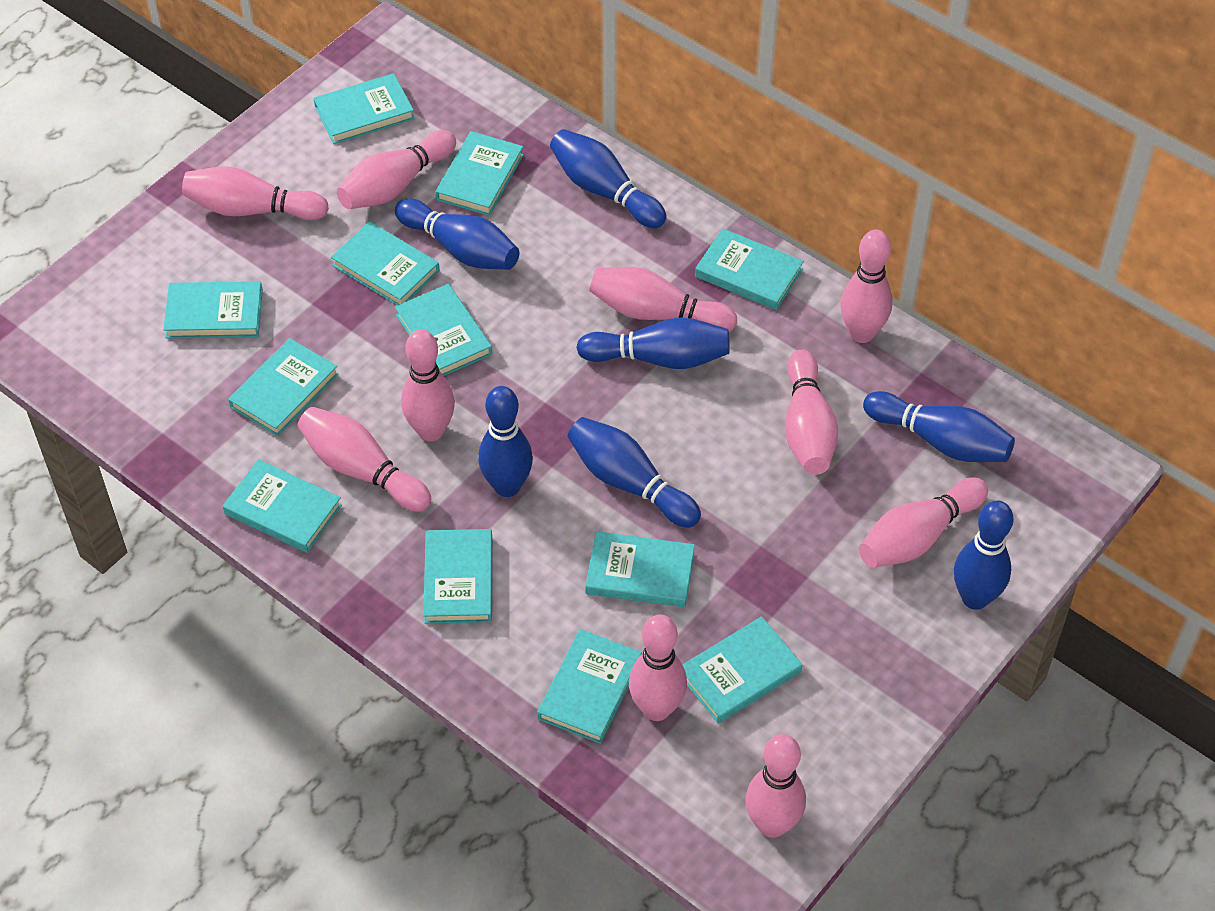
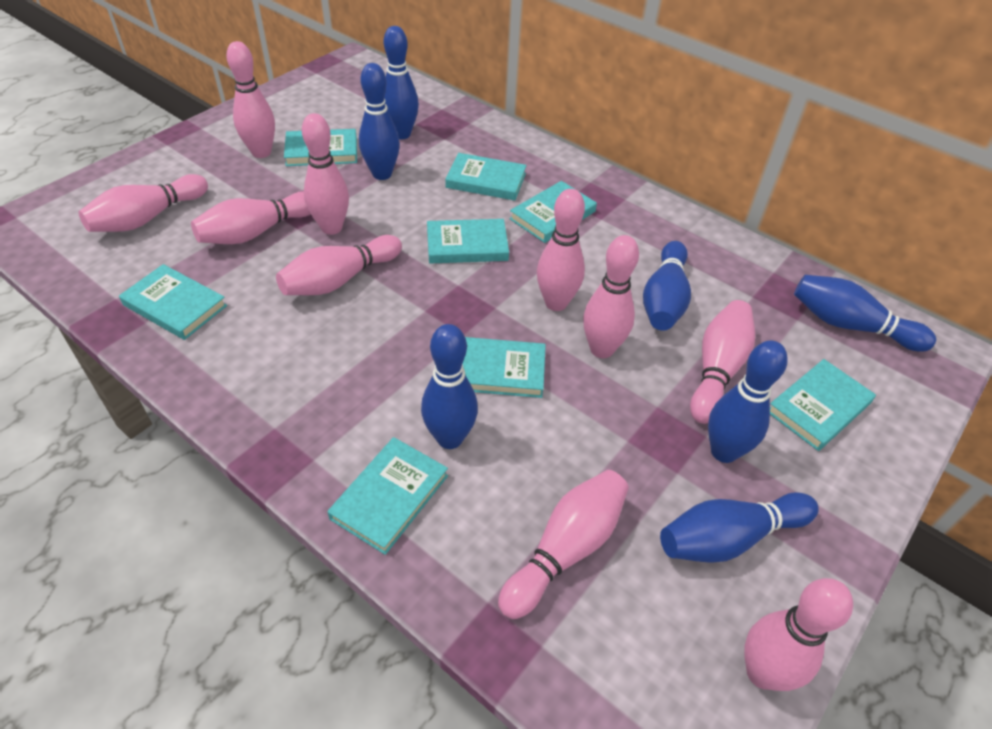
turquoise book: [163,281,263,339] [223,459,342,553] [228,338,338,436] [313,73,415,144] [331,221,439,305] [395,284,492,376] [423,529,492,624] [435,131,524,216] [537,629,642,744] [585,531,695,607] [682,616,802,724] [695,228,804,310] = 12 -> [119,264,227,340] [284,129,357,166] [327,437,448,555] [427,219,509,264] [445,153,527,201] [462,337,546,398] [509,181,597,243] [770,359,876,451] = 8

